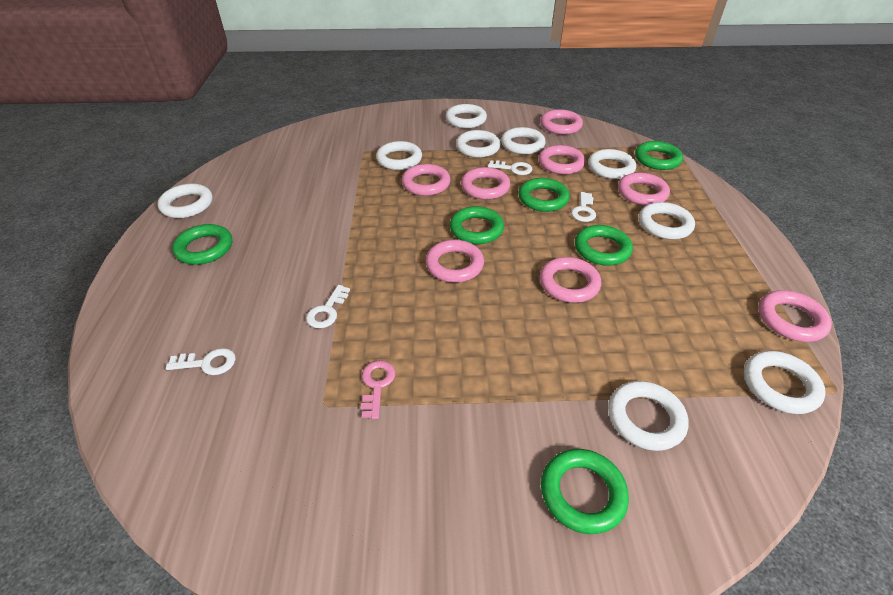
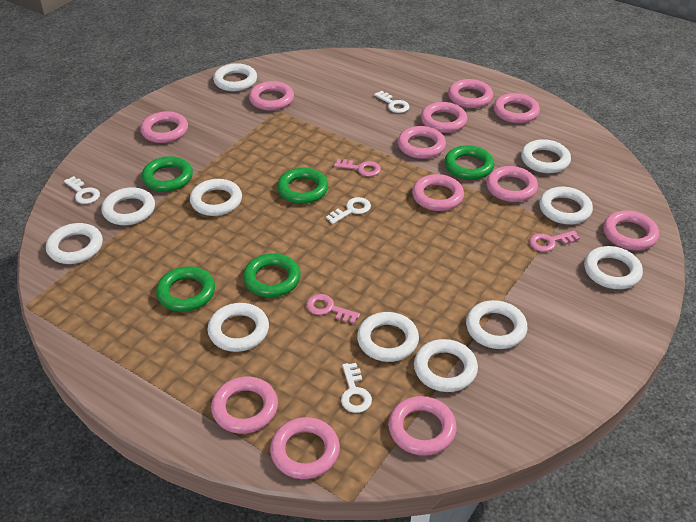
green ring: [172,224,232,265] [450,206,504,244] [518,178,570,212] [541,449,629,534] [575,225,633,266] [635,141,683,170] = 6 -> [142,156,193,192] [156,266,215,312] [243,253,301,297] [277,168,328,204] [444,145,494,180] = 5
pink key: [361,360,395,419] = 1 -> [306,294,360,324] [334,159,381,177] [529,230,580,252] = 3
pink ring: [402,164,451,196] [425,240,484,283] [461,167,510,200] [538,145,586,175] [540,109,583,135] [540,257,601,303] [618,172,670,206] [758,290,832,342] = 8 -> [140,111,188,143] [211,377,278,434] [249,81,294,111] [270,417,340,479] [388,396,457,456] [398,126,446,159] [412,174,464,211] [421,102,467,133] [448,79,493,108] [486,166,538,202] [493,93,540,123] [603,210,659,250] = 12
white ring: [157,183,213,218] [376,141,422,170] [446,104,487,128] [456,130,501,158] [501,127,546,155] [588,149,636,179] [608,381,689,451] [639,202,695,239] [744,351,826,414] = 9 -> [46,223,103,264] [101,187,155,225] [190,179,242,216] [208,303,269,352] [213,63,257,92] [357,312,419,362] [414,339,478,392] [466,300,528,349] [521,139,571,173] [539,187,593,225] [584,246,643,289] = 11

